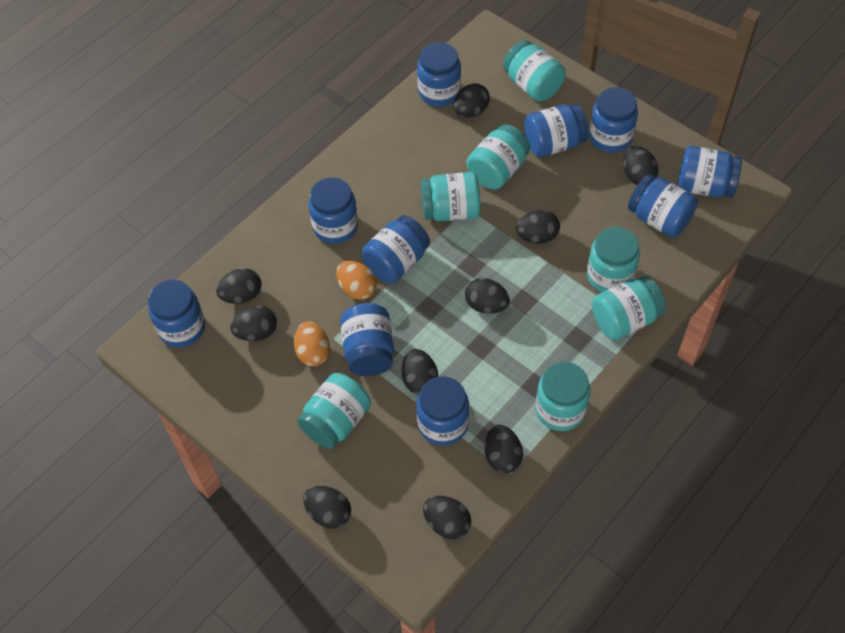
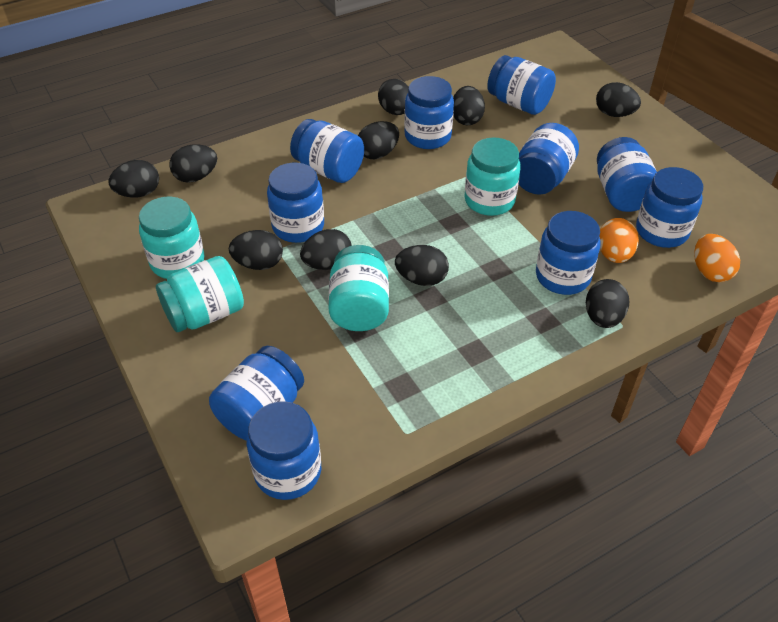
turquoise jar: [297,373,371,449] [421,172,480,221] [467,124,530,190] [503,40,566,101] [535,362,591,431] [587,227,640,292] [592,276,666,340] = 7 -> [139,197,204,279] [156,256,244,332] [329,245,389,331] [464,138,521,216] = 4

